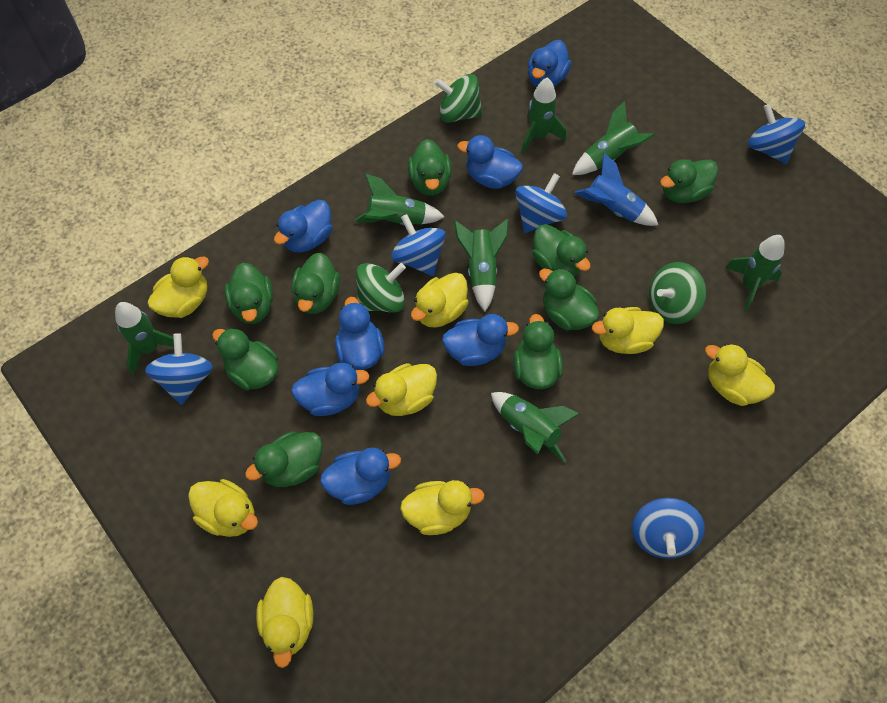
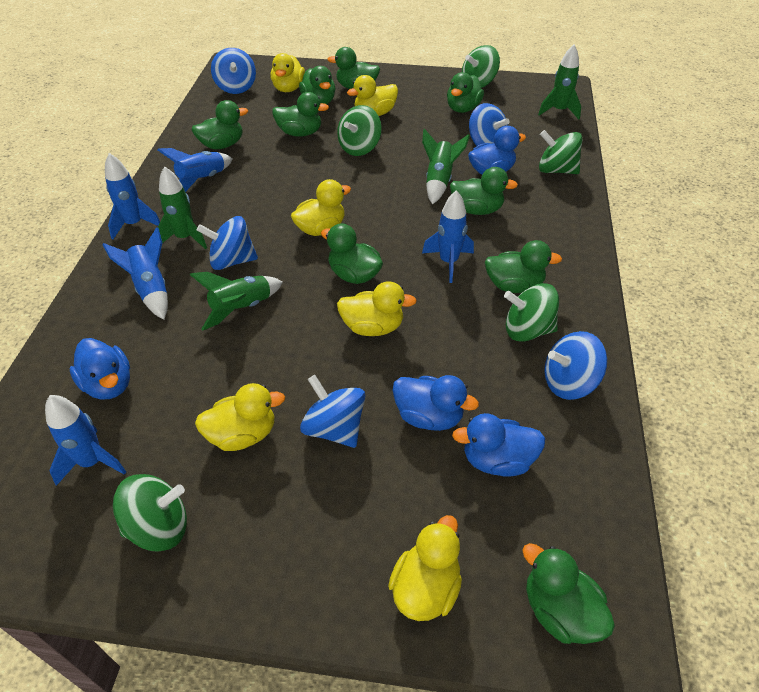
blue duck: [274,200,332,252] [291,363,370,416] [320,448,401,505] [335,297,385,370] [442,314,519,366] [457,135,523,189] [528,40,571,87] = 7 -> [69,338,130,399] [392,375,479,431] [452,413,545,477] [468,126,526,175] = 4
blue rocket: [574,153,658,226] = 1 -> [45,395,126,486] [102,227,168,319] [105,153,160,240] [158,148,232,192] [422,190,474,283] = 5
green rocket: [115,302,174,375] [354,173,444,225] [454,218,509,311] [491,392,580,463] [521,77,566,154] [572,101,655,175] [725,235,785,311] = 7 -> [158,166,207,249] [190,272,283,330] [422,129,470,204] [538,45,581,119] = 4
green spinning top: [356,263,406,313] [434,74,483,123] [649,262,706,324] = 3 -> [113,474,187,552] [337,105,382,156] [462,45,500,88] [504,283,559,342] [539,130,583,174] = 5
yellow duck: [147,256,209,318] [188,479,258,537] [256,577,313,668] [366,363,437,416] [400,480,485,535] [411,272,469,328] [592,307,664,354] [705,343,775,406] = 8 -> [195,383,285,451] [271,53,305,92] [291,179,351,236] [337,281,417,336] [347,75,398,116] [388,515,462,621] = 6

